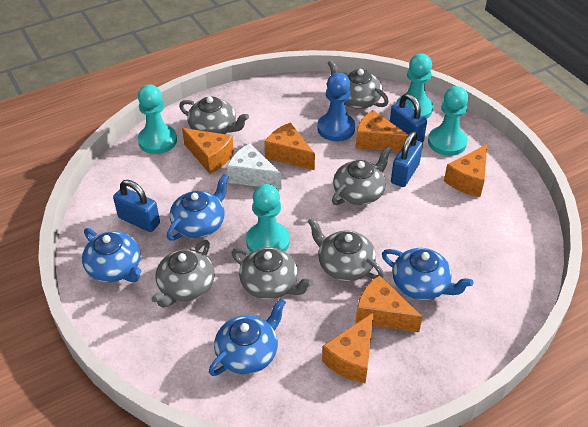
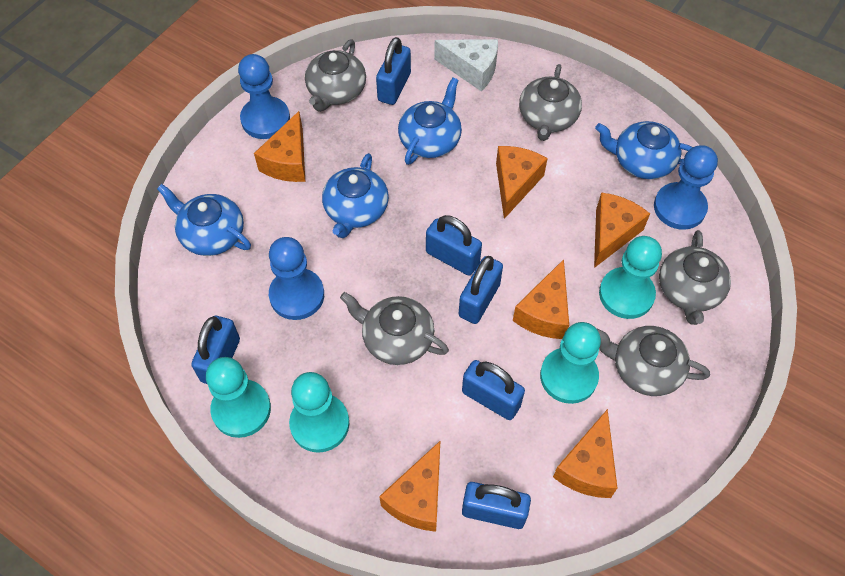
blue padlock: [113,180,160,232] [390,93,427,142] [391,131,423,187] = 3 -> [191,316,240,384] [376,37,411,105] [426,215,482,276] [459,256,503,324] [462,360,525,420] [462,482,531,529] = 6
blue pawn: [317,73,355,141] = 1 -> [238,54,290,139] [269,237,324,320] [654,145,718,230] = 3
grey teapot: [152,240,215,308] [179,96,249,134] [232,247,313,299] [308,218,384,281] [328,60,389,109] [332,146,392,205] = 6 -> [305,40,366,112] [340,292,449,365] [519,64,582,141] [597,326,710,396] [659,230,731,325] = 5

